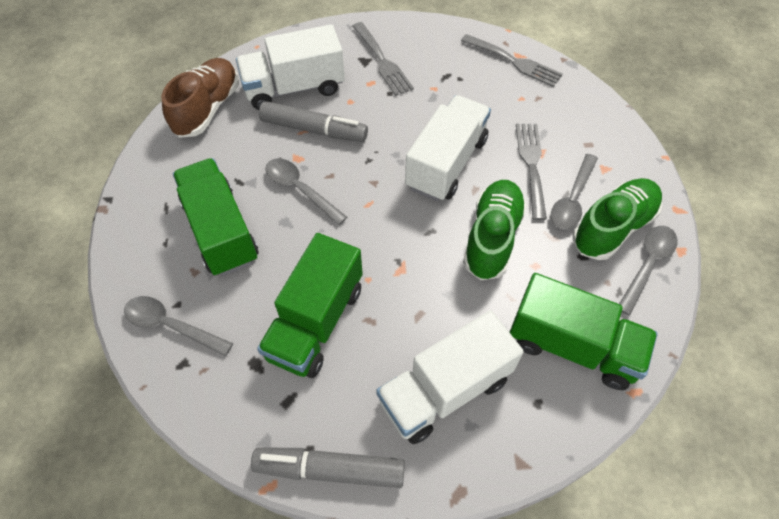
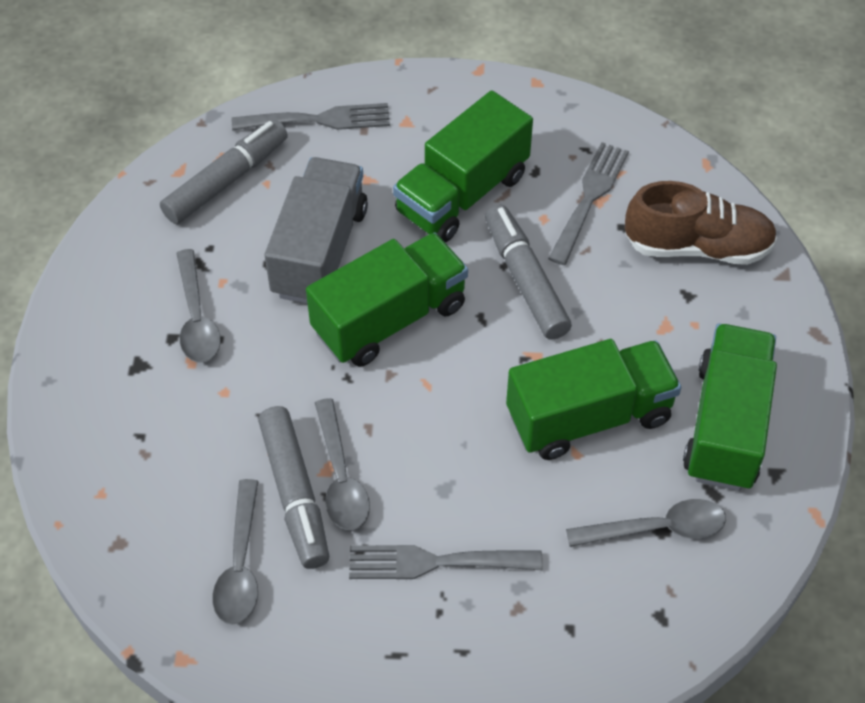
green shoe: [463,180,527,280] [573,178,662,260] = 2 -> none = 0
green truck: [173,158,258,276] [257,233,363,378] [509,273,658,390] = 3 -> [306,232,468,367] [393,90,533,242] [506,339,681,460] [683,324,777,491] = 4
grey marker: [251,447,405,488] [259,101,368,142] = 2 -> [160,120,288,224] [258,406,329,569] [485,205,572,340] = 3
grey truck: none = 0 -> [265,157,368,304] = 1
white truck: [236,24,345,110] [376,311,524,444] [405,95,491,201] = 3 -> none = 0

